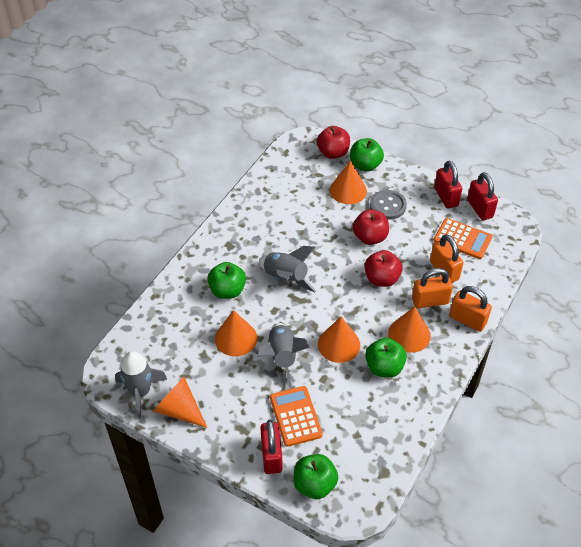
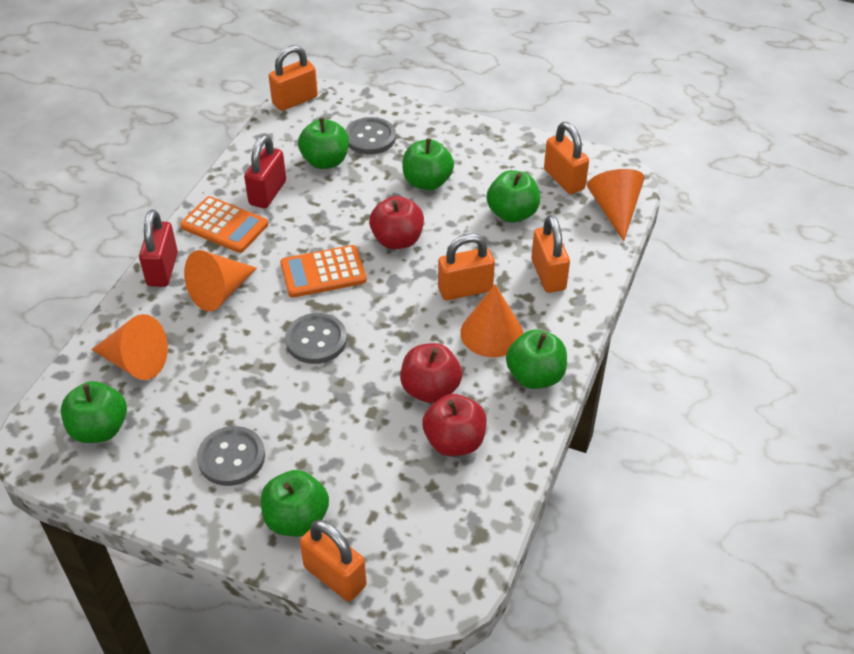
green apple: [207,262,246,299] [293,454,338,499] [350,138,384,171] [365,338,407,377] = 4 -> [61,381,127,443] [261,470,329,537] [298,118,349,169] [402,138,454,190] [487,170,540,223] [506,330,567,389] = 6
grey button: [370,190,407,220] = 1 -> [197,426,265,486] [285,313,347,364] [346,117,396,154] = 3
grey rocket: [115,351,167,418] [257,323,310,388] [259,246,316,292] = 3 -> none = 0
orange cone: [154,377,207,428] [215,310,257,356] [318,317,360,363] [330,160,367,204] [388,306,431,353] = 5 -> [91,314,168,380] [184,250,257,311] [460,284,523,357] [587,169,644,241] = 4
orange padlock: [412,268,453,308] [430,234,463,283] [449,286,492,332] = 3 -> [269,45,318,111] [300,520,367,602] [438,234,495,300] [531,215,570,293] [544,122,589,194] = 5
red padlock: [260,420,283,474] [434,160,462,208] [467,172,498,220] = 3 -> [139,210,178,287] [244,135,286,208] = 2

